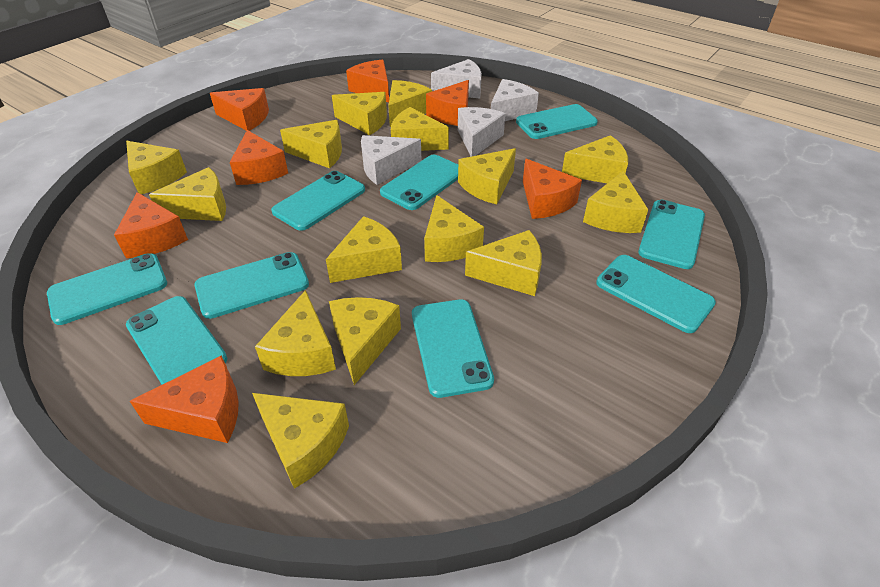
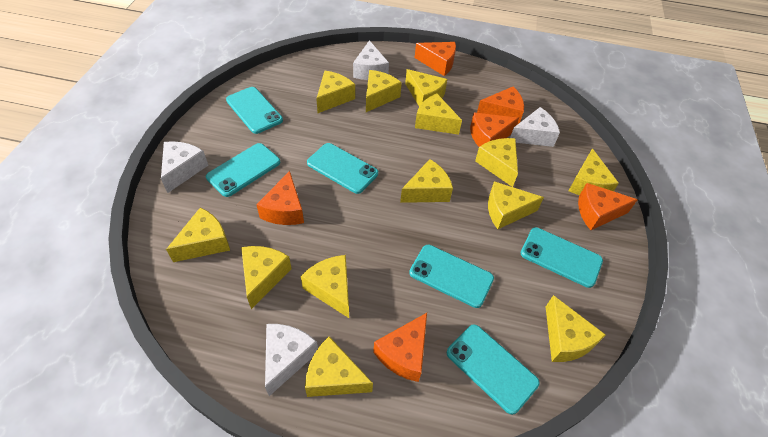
orange cheese: [114,192,188,258] [130,355,239,443] [210,88,269,131] [230,130,288,185] [346,59,389,103] [426,80,469,126] [523,159,582,219] = 7 -> [256,171,304,225] [373,313,427,382] [415,42,456,76] [470,113,519,147] [477,87,524,125] [578,183,638,230] = 6
turquoise phone: [47,253,167,325] [126,296,227,385] [194,252,309,319] [271,171,365,231] [380,155,458,210] [412,299,494,398] [516,104,598,139] [596,255,716,333] [638,200,705,269] = 9 -> [206,143,280,197] [226,87,283,134] [307,143,378,194] [409,245,494,308] [447,325,540,415] [521,227,603,288] = 6
yellow cheese: [126,141,187,194] [149,167,226,221] [252,393,349,489] [255,290,336,376] [280,120,342,168] [326,216,402,283] [329,297,401,385] [332,92,387,135] [388,80,432,127] [391,107,449,151] [424,195,484,262] [458,148,516,204] [465,230,542,296] [562,135,628,183] [583,171,648,233] = 15 -> [166,208,230,262] [241,246,292,309] [301,255,349,318] [305,337,373,397] [316,71,355,113] [366,70,402,112] [400,159,453,203] [405,69,447,107] [415,93,462,135] [475,138,518,187] [488,181,544,229] [546,295,606,362] [569,148,619,195] = 13

